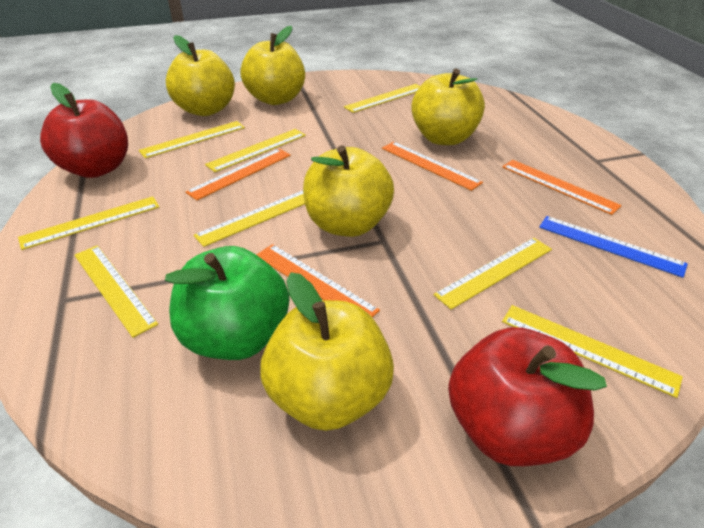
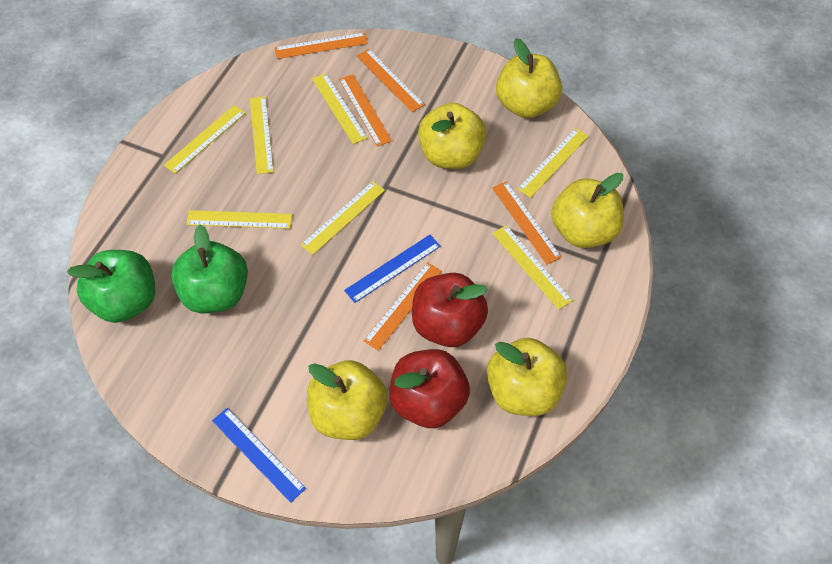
blue ruler: [539,216,688,278] = 1 -> [212,408,306,503] [344,235,441,303] = 2
green apple: [165,246,289,360] = 1 -> [67,250,155,323] [171,225,248,313] = 2
orange ruler: [185,148,291,200] [256,244,380,317] [382,142,483,191] [502,160,622,215] = 4 -> [275,32,368,59] [339,74,392,147] [356,49,425,112] [364,262,442,351] [492,181,562,264] = 5
yellow ruler: [18,196,159,250] [75,245,158,338] [139,121,245,158] [194,190,305,247] [205,129,306,172] [344,84,420,113] [434,238,552,310] [502,305,683,398] = 8 -> [164,105,245,174] [186,210,292,229] [250,96,274,174] [301,181,385,255] [312,73,367,144] [492,225,573,310] [517,128,589,198] = 7

